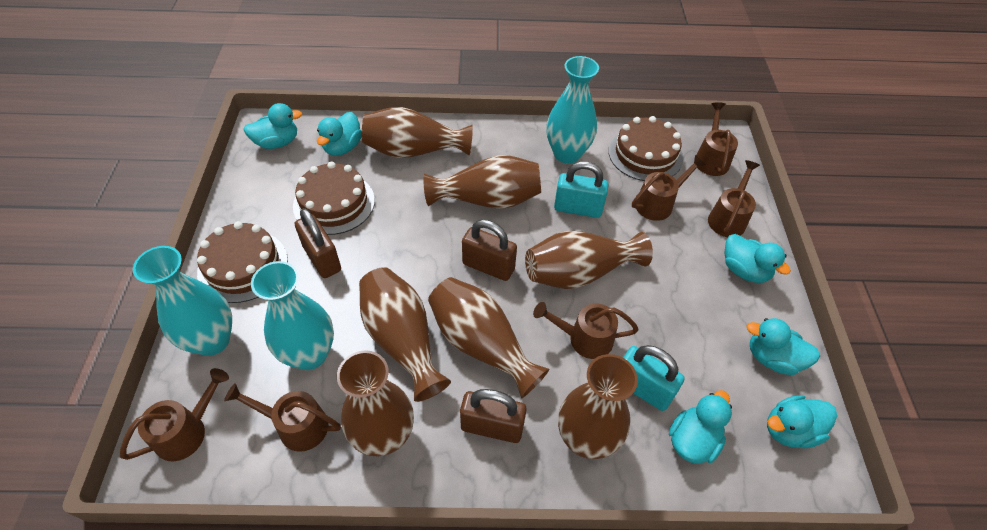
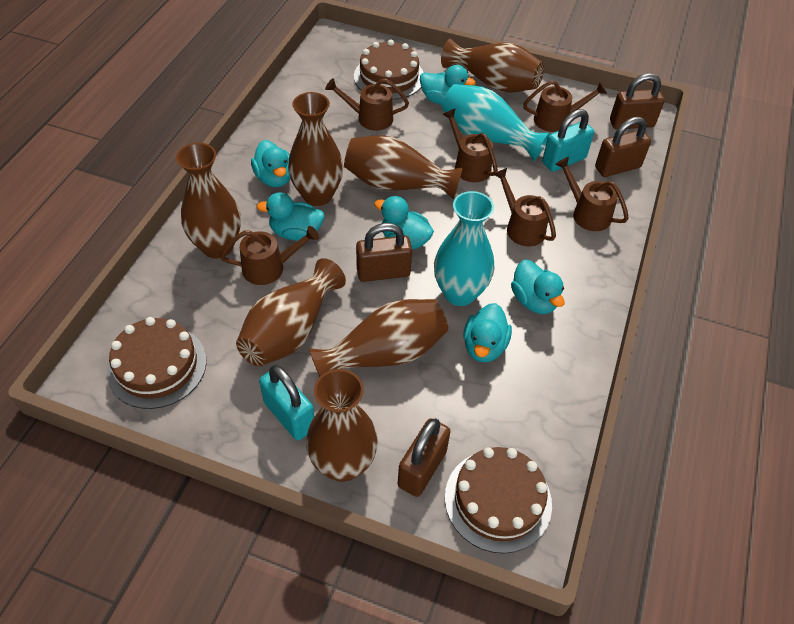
brown padlock: [295,208,341,278] [460,389,527,443] [462,220,517,281] = 3 -> [356,223,412,282] [398,418,451,497] [595,117,651,177] [610,73,665,129] = 4
turquoise vase: [133,246,232,356] [251,261,334,370] [546,56,599,164] = 3 -> [434,191,494,306] [442,84,550,161] = 2

